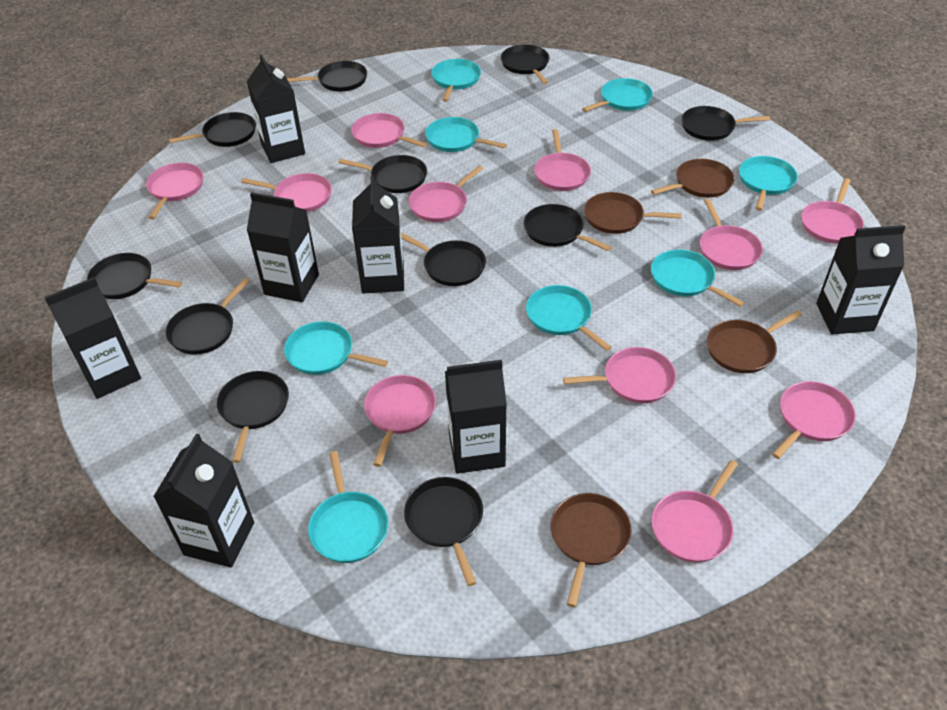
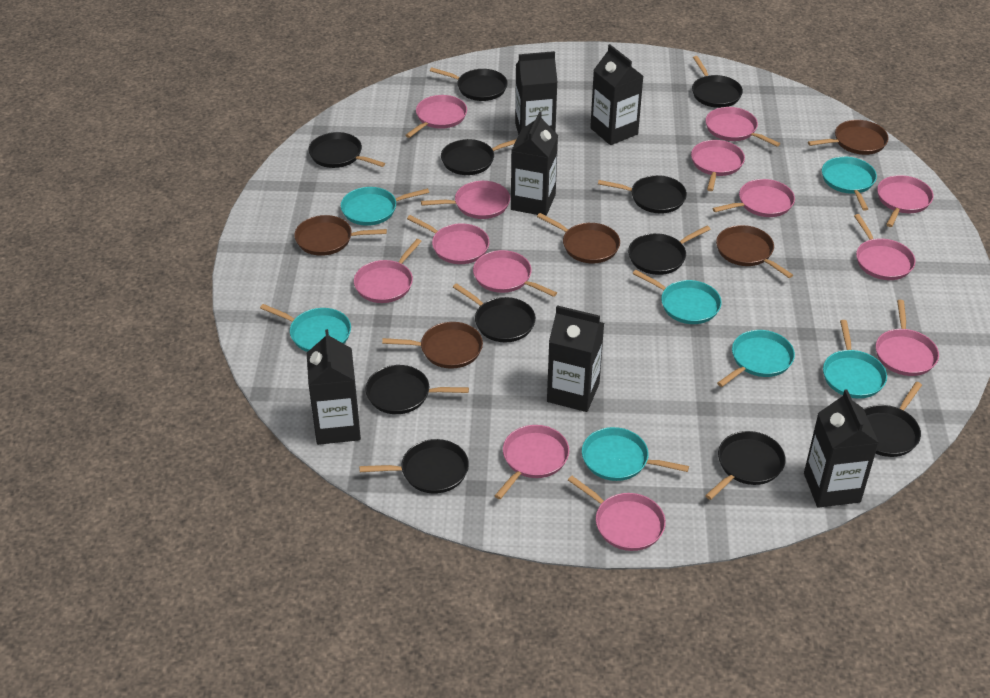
black carton: [44,277,141,399] [153,434,254,567] [247,54,305,163] [247,192,319,302] [352,176,404,293] [445,360,507,474] [816,225,906,335] = 7 -> [307,329,361,445] [511,112,558,216] [515,51,558,135] [547,305,604,412] [590,44,643,145] [804,389,879,508] = 6
brown pan: [550,493,632,607] [584,192,682,234] [651,159,735,198] [707,310,802,373] = 4 -> [294,215,387,256] [382,322,483,369] [537,213,620,263] [716,225,793,278] [808,120,889,155] = 5
pink pan: [146,163,204,219] [241,173,332,212] [351,113,427,148] [364,375,436,467] [409,165,483,222] [534,129,591,191] [563,347,676,403] [652,460,738,562] [700,199,763,270] [772,381,856,459] [801,178,864,244] = 11 -> [354,239,422,303] [405,95,467,138] [407,215,489,264] [421,181,510,219] [473,250,557,297] [495,425,569,499] [568,476,666,551] [691,140,745,191] [705,107,780,147] [712,179,795,217] [854,214,916,280] [876,300,939,376] [877,175,934,227] = 13
turquoise pan: [284,321,388,375] [308,451,388,563] [425,117,507,152] [431,59,481,102] [526,285,612,351] [582,78,653,112] [651,249,744,307] [739,156,798,211] = 8 -> [260,304,351,352] [341,187,429,226] [582,427,689,481] [633,270,722,324] [717,330,795,387] [822,157,877,211] [823,320,887,399] = 7

